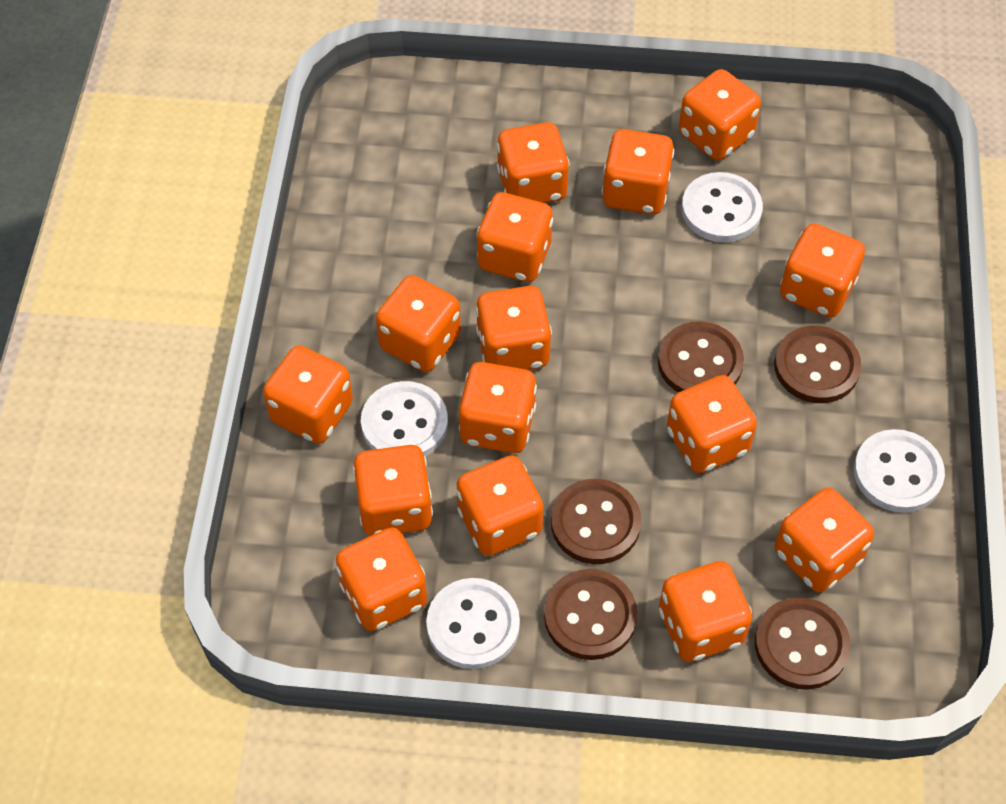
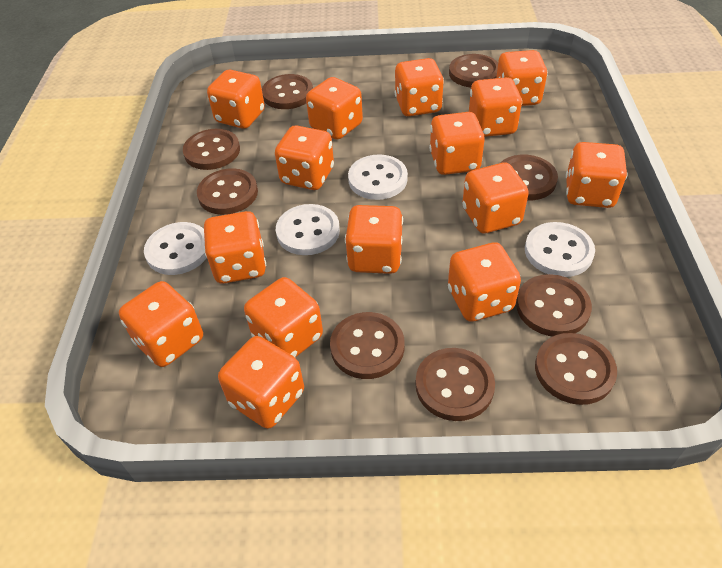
brown button: [544,569,637,660] [551,479,641,564] [658,321,744,392] [755,597,851,690] [774,326,861,403] = 5 -> [183,129,240,170] [197,168,258,215] [262,74,313,109] [330,312,405,379] [416,348,495,421] [449,54,498,87] [501,155,558,200] [516,274,592,336] [535,333,617,405] = 9

